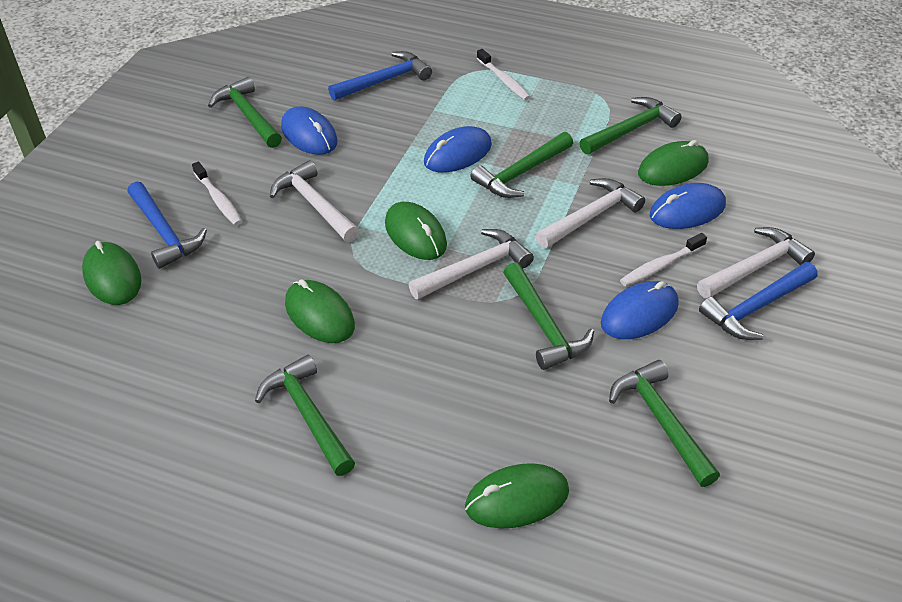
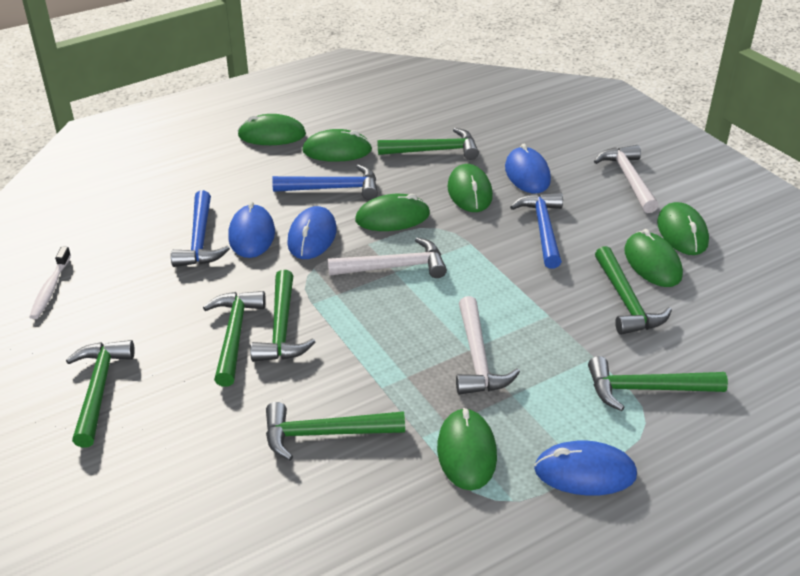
green hammer: [208,77,282,148] [255,355,355,476] [470,132,573,198] [503,262,594,370] [580,97,682,154] [609,360,720,487] = 6 -> [66,340,135,448] [203,291,266,387] [251,270,315,362] [266,402,405,461] [378,128,479,160] [588,356,728,411] [595,246,672,335] = 7
green mouse: [82,241,141,305] [285,279,355,343] [385,202,447,260] [465,463,569,529] [638,140,709,186] = 5 -> [237,114,306,145] [302,129,372,162] [355,194,430,231] [437,408,497,490] [447,164,493,212] [624,229,683,287] [657,202,709,255] = 7
white hammer: [270,160,359,242] [408,229,534,299] [535,178,645,248] [697,227,815,299] = 4 -> [328,237,447,278] [456,296,520,395] [594,145,659,213] = 3
white toothbrush: [192,162,242,225] [477,49,530,101] [620,233,707,286] = 3 -> [29,247,71,319] = 1

